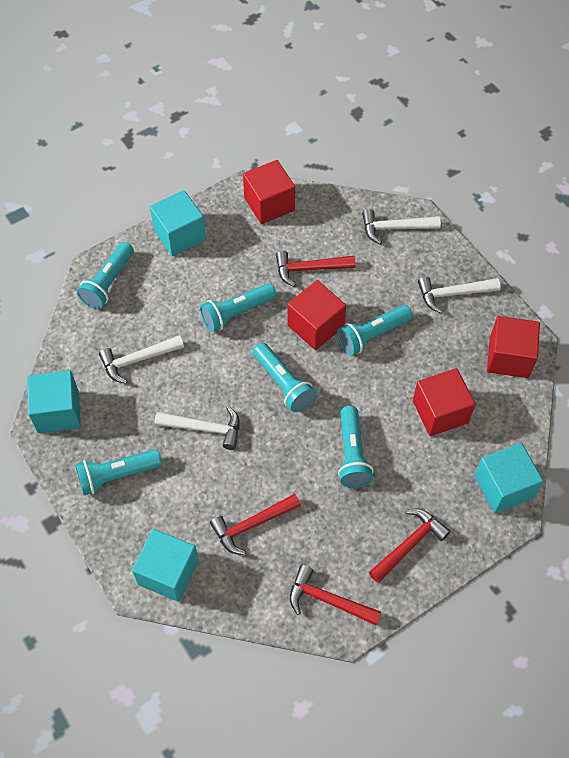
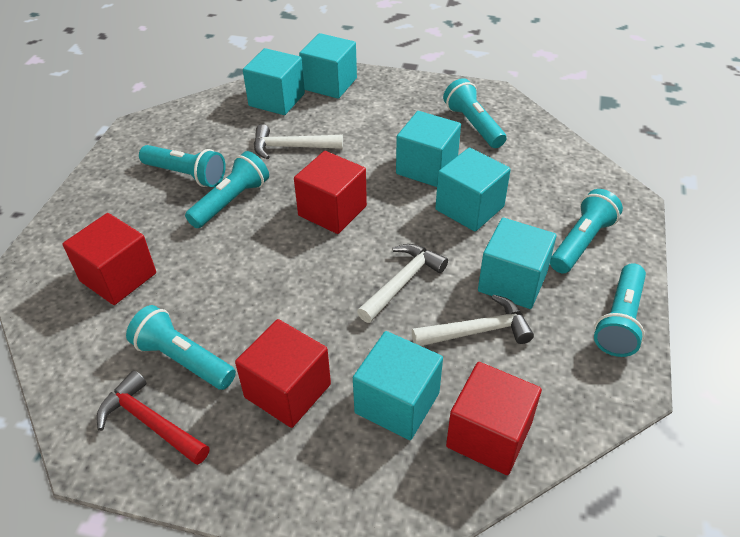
red hammer: [210,494,301,555] [276,250,356,287] [290,565,381,625] [369,509,450,583] = 4 -> [97,370,210,465] = 1
turquoise cube: [27,370,81,433] [132,529,199,602] [150,190,206,256] [474,443,543,513] = 4 -> [243,48,305,115] [299,33,357,99] [353,331,443,440] [396,111,461,187] [435,148,511,232] [478,218,557,309] = 6
white hammer: [99,335,184,384] [155,406,240,450] [362,209,441,244] [418,277,501,313] = 4 -> [254,124,343,160] [357,244,448,323] [412,294,534,346] = 3

